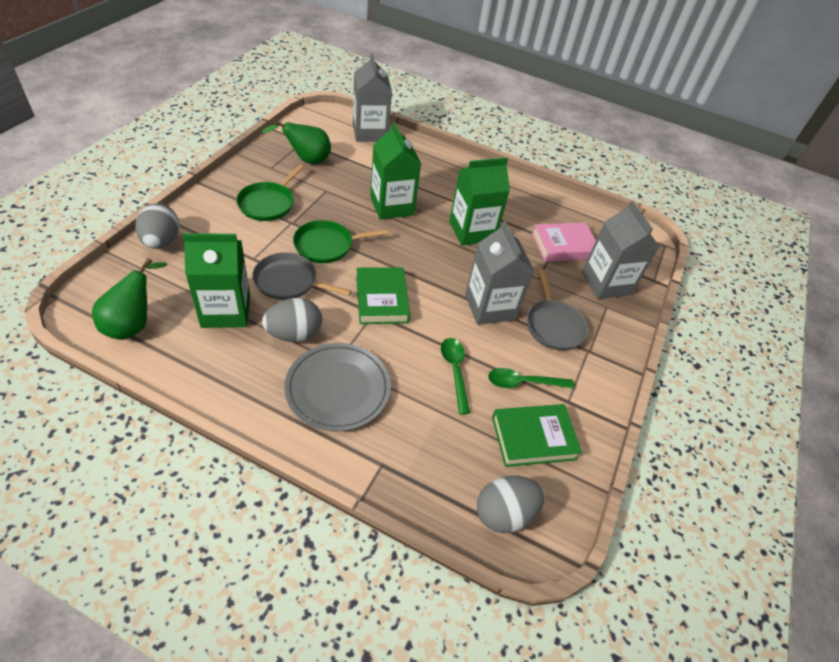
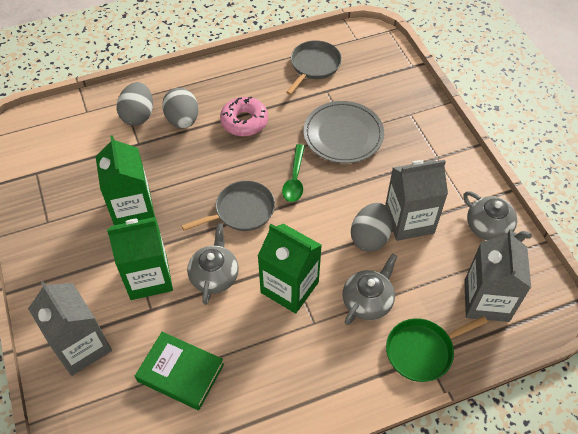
green book: [356,267,410,324] [492,404,582,467] = 2 -> [135,332,224,410] = 1
green pan: [236,165,304,221] [293,220,388,263] = 2 -> [386,316,488,382] = 1
green pear: [92,258,167,340] [261,120,331,164] = 2 -> none = 0
green spoon: [441,338,470,414] [488,368,574,388] = 2 -> [282,144,305,202] = 1
grey teapot: none = 0 -> [187,223,239,305] [343,254,398,325] [463,191,532,242] = 3
pink book: [532,222,596,262] = 1 -> none = 0
pink donut: none = 0 -> [220,97,268,137] = 1

